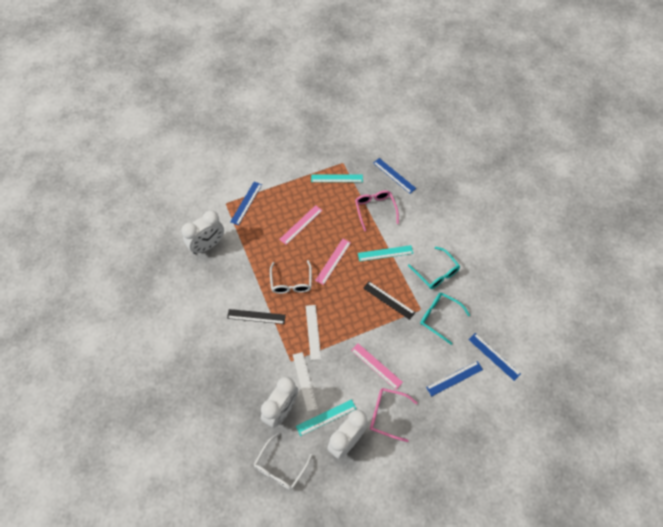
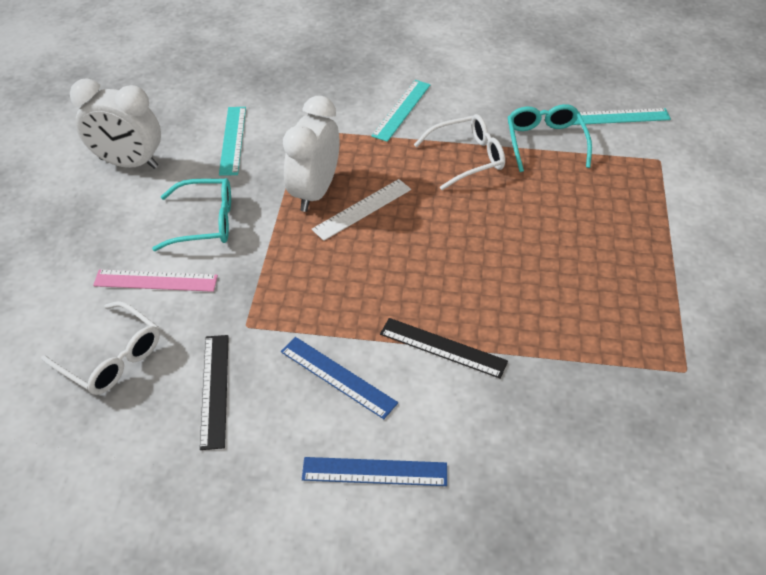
blue ruler: [230,182,262,225] [373,158,416,194] [426,361,483,396] [469,333,521,381] = 4 -> [281,337,398,419] [302,457,447,486] = 2
pink glasses: [355,190,399,231] [370,388,417,442] = 2 -> none = 0
pink ruler: [279,205,323,245] [315,239,351,285] [351,344,403,389] = 3 -> [93,269,218,292] = 1
white clock: [181,210,224,254] [261,377,298,428] [327,410,368,459] = 3 -> [70,78,161,169] [283,96,339,212] = 2
white ruler: [293,352,318,411] [306,305,321,360] = 2 -> [312,179,411,241] = 1

